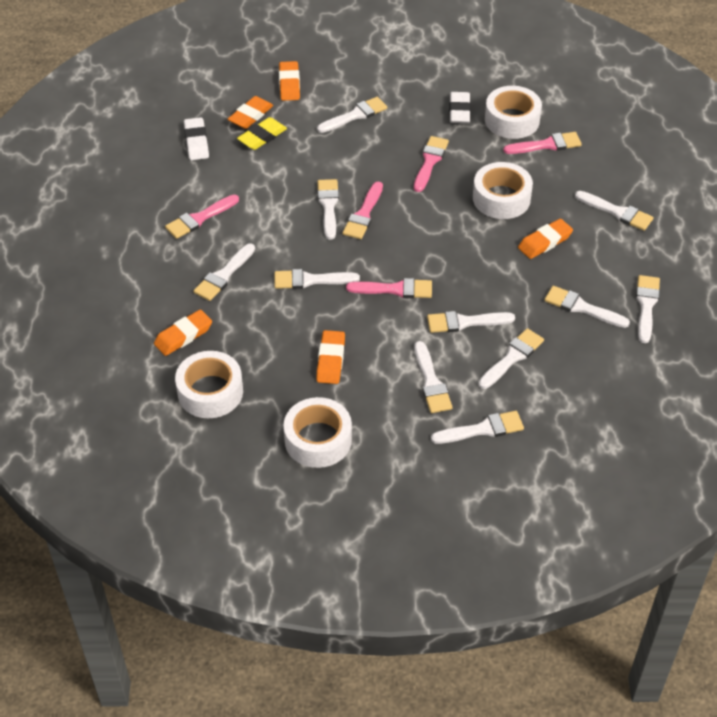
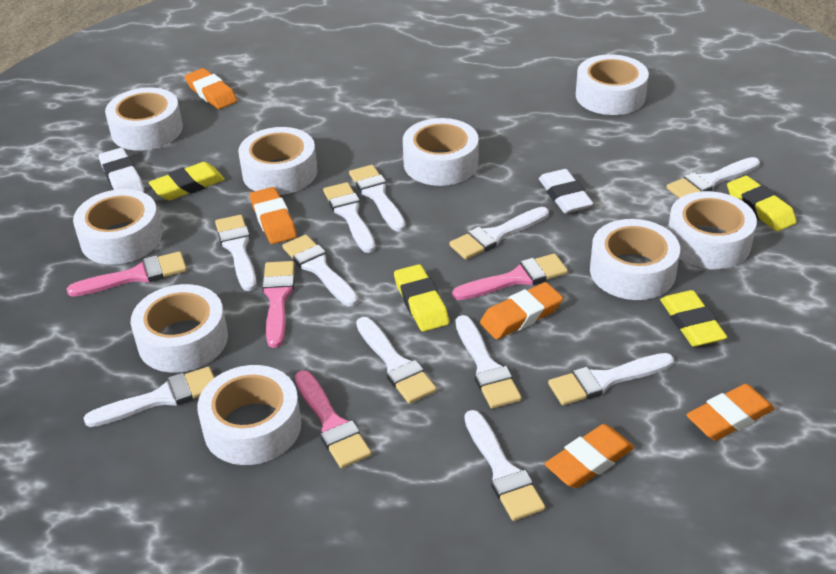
pink brush: [165,195,239,239] [343,182,383,239] [346,278,432,298] [414,136,449,192] [503,132,582,154] = 5 -> [67,251,187,297] [262,261,295,348] [295,370,372,468] [452,253,568,300] = 4
white tape: [175,351,243,418] [284,397,352,468] [473,162,533,219] [485,86,542,139] = 4 -> [73,189,162,264] [105,88,183,151] [131,284,228,373] [197,365,301,465] [238,127,317,195] [403,118,479,186] [576,55,649,115] [590,219,680,300] [668,191,757,269] = 9
yellow eraser: [237,117,287,150] = 1 -> [149,162,225,201] [394,264,449,332] [660,290,727,347] [727,176,797,232] = 4

